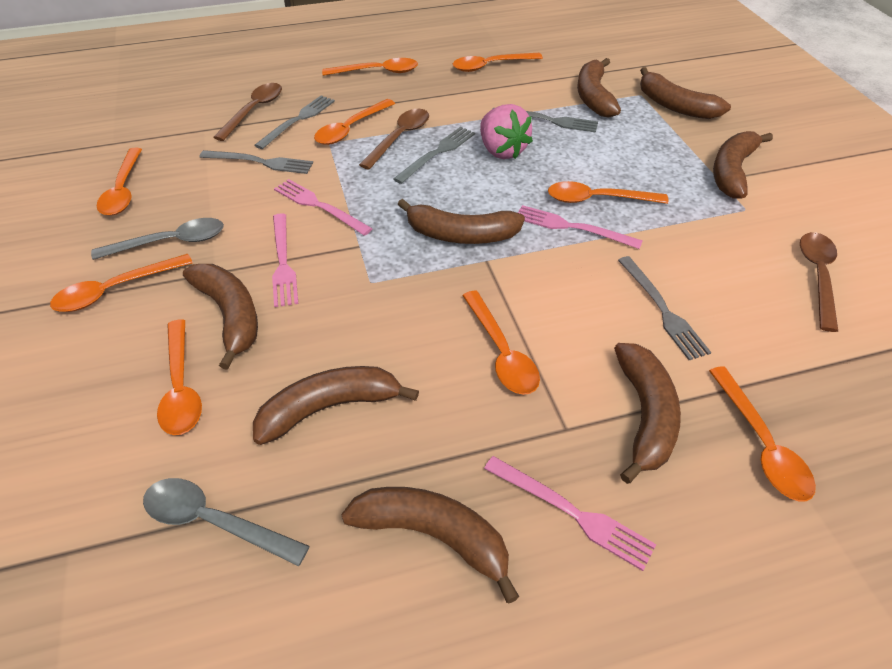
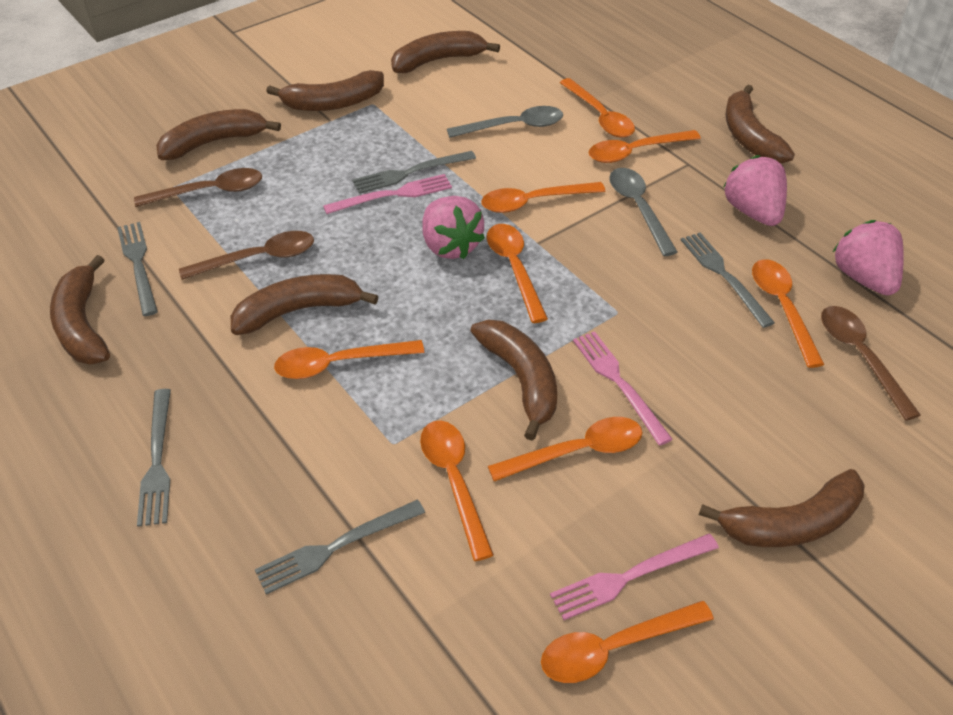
pink fork: [272,213,298,307] [274,179,373,236] [484,456,657,571] [518,205,643,249] = 4 -> [323,174,452,214] [550,534,719,620] [573,331,673,446] = 3
pink strawberry: [480,104,533,159] = 1 -> [423,196,485,259] [723,155,787,226] [833,220,904,296] = 3

